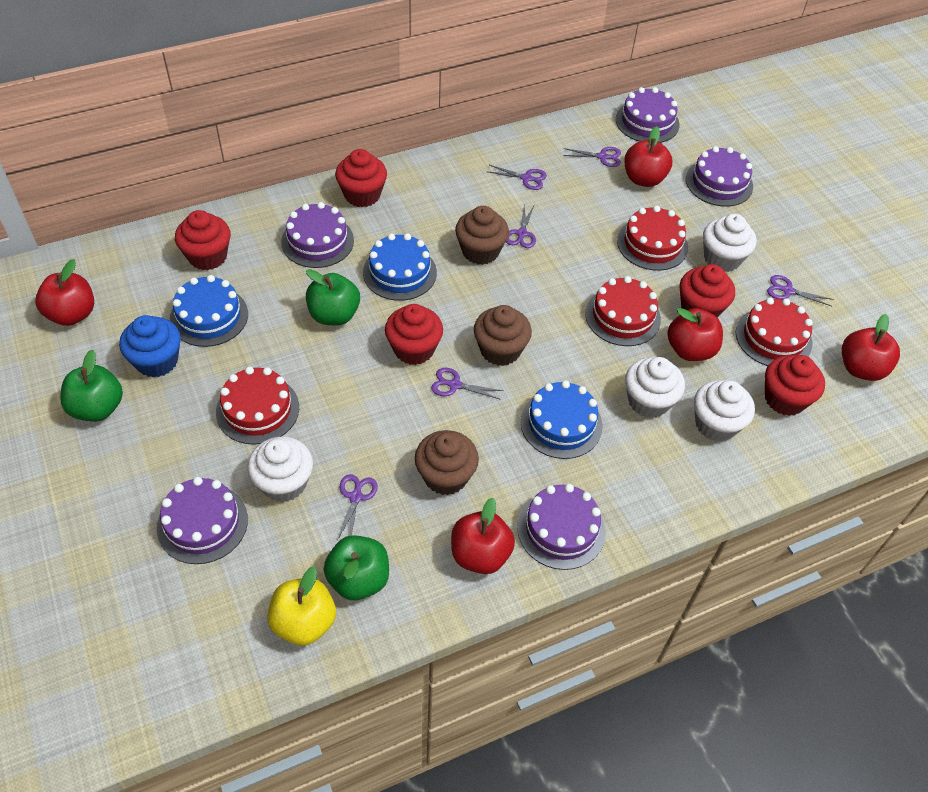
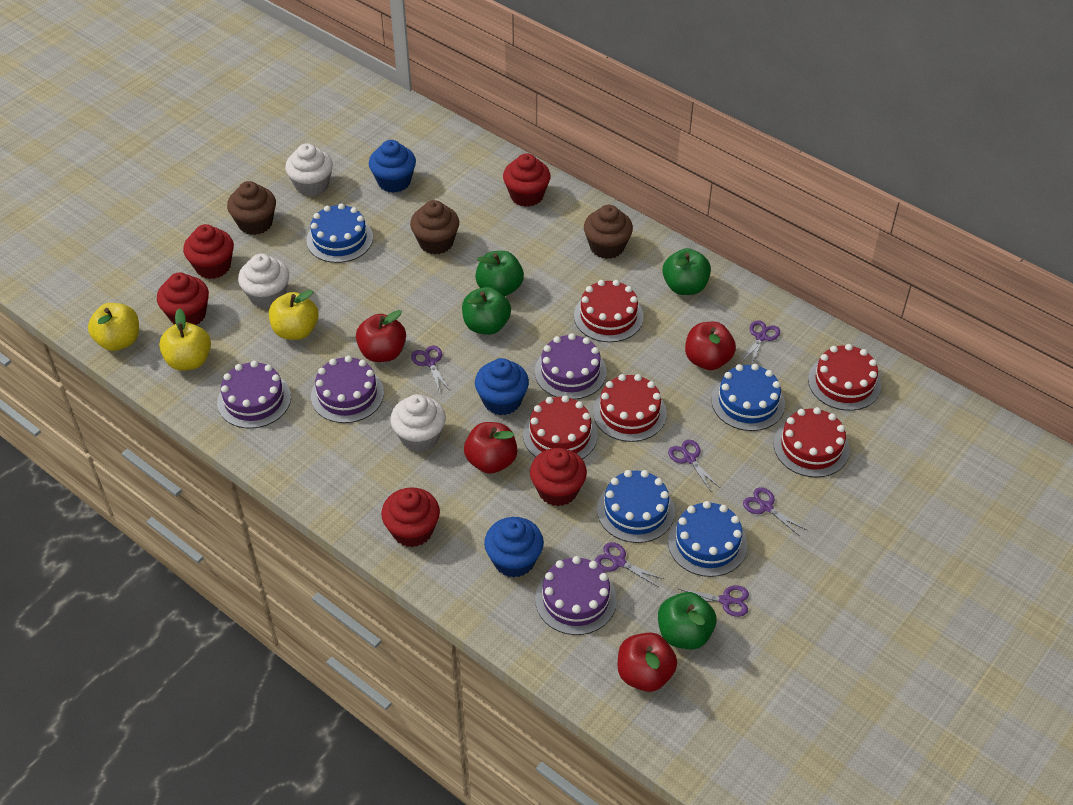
blue cake: [170,275,248,347] [363,233,437,301] [521,380,602,459] = 3 -> [306,203,373,263] [597,470,675,543] [668,501,747,577] [712,364,785,431] = 4
blue cupcake: [119,315,181,377] = 1 -> [369,140,416,193] [475,358,529,415] [484,517,544,578] = 3
green apple: [60,350,123,422] [306,269,360,325] [323,535,389,600] = 3 -> [462,287,511,335] [475,251,524,296] [658,592,716,650] [663,248,711,295] = 4
purple cake: [157,477,248,564] [281,202,354,268] [517,484,606,570] [616,87,680,143] [686,146,753,207] = 5 -> [217,361,291,429] [311,356,384,423] [535,333,606,400] [535,556,617,635] = 4
red apple: [35,259,94,326] [451,498,515,574] [624,126,672,187] [667,308,723,361] [842,314,900,381] = 5 -> [356,310,406,362] [464,422,517,474] [618,632,677,692] [685,322,736,370] = 4
red cake: [216,367,299,445] [585,276,661,346] [617,206,688,271] [736,297,813,366] = 4 -> [523,395,598,459] [574,280,644,342] [593,374,667,442] [774,407,850,477] [808,344,881,411] = 5
white cupcake: [248,437,313,502] [625,357,685,418] [694,380,755,442] [703,214,756,272] = 4 -> [238,254,289,309] [285,143,333,197] [390,394,446,452] = 3
yellow apple: [268,566,336,645] = 1 -> [88,303,139,351] [159,308,211,371] [269,290,319,340] = 3

